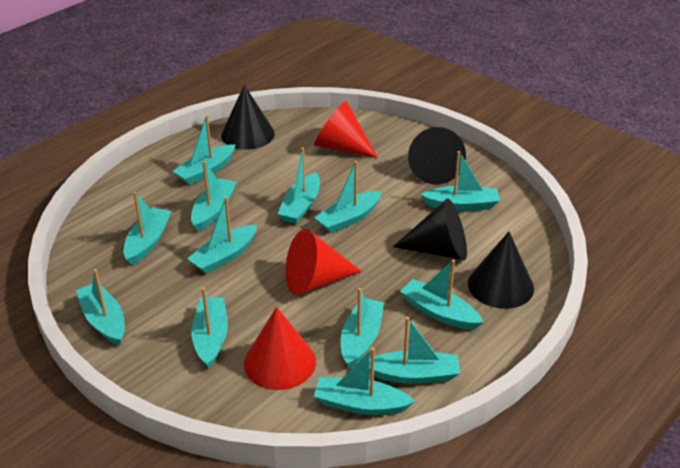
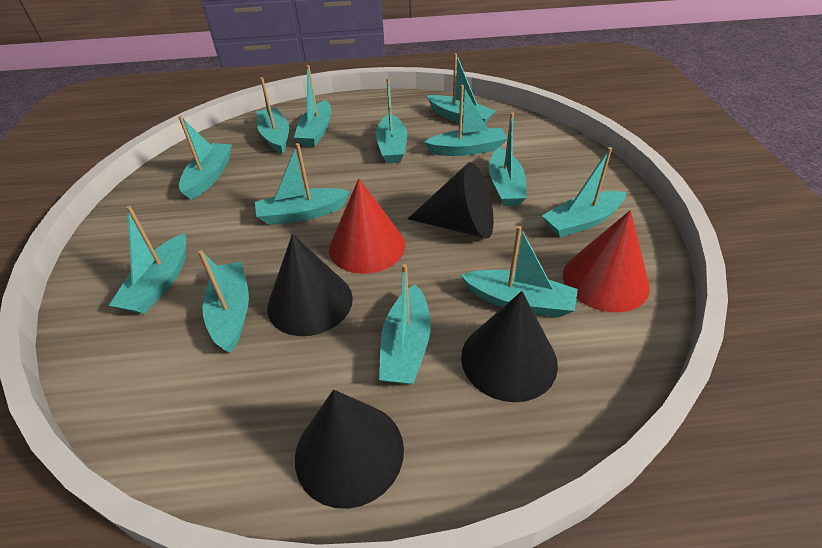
red cone: [244,307,316,390] [286,229,362,295] [314,101,378,158] = 3 -> [329,179,405,274] [563,210,650,312] = 2

